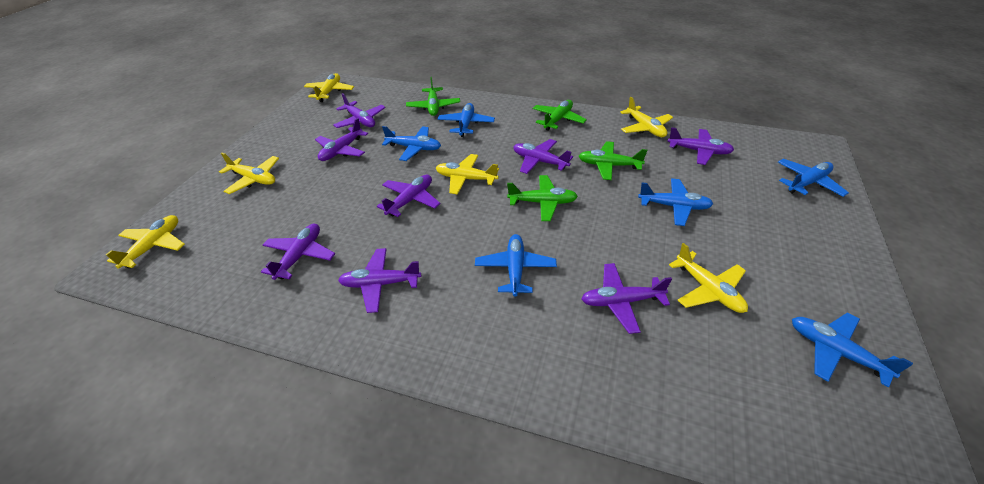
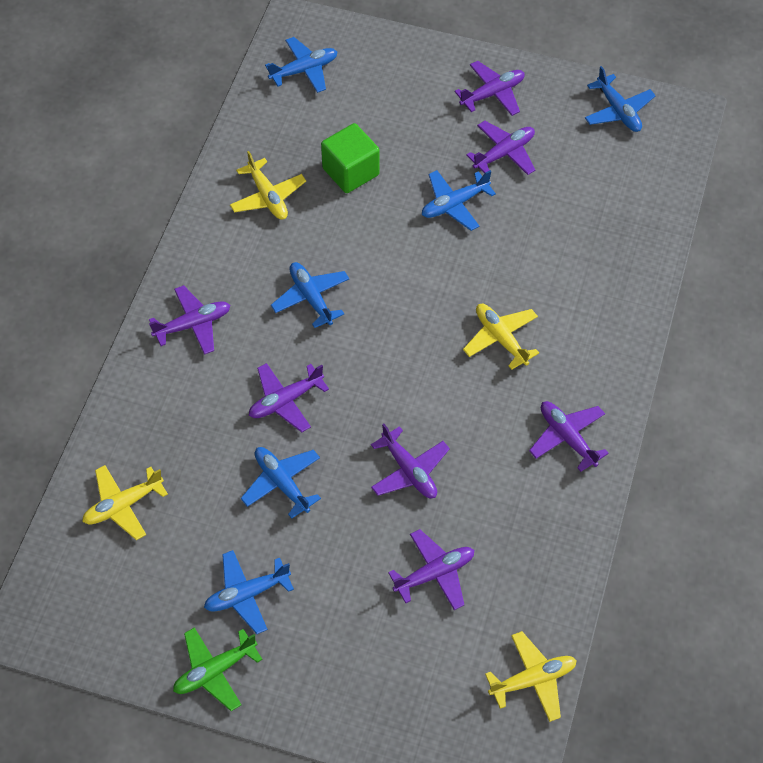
green cube: none = 0 -> [321,123,380,193] = 1
green plane: [406,77,460,116] [507,175,578,221] [533,100,587,131] [579,141,647,180] = 4 -> [173,627,263,711] = 1
purple plane: [261,224,335,280] [315,118,368,161] [333,93,386,128] [338,248,421,313] [377,175,441,217] [514,139,573,174] [581,263,672,334] [667,127,734,165] = 8 -> [149,285,230,355] [249,363,329,432] [371,424,450,498] [388,529,474,610] [455,61,525,116] [466,121,535,175] [529,401,609,472] = 7
yellow plane: [106,215,185,269] [219,153,279,194] [304,73,354,102] [436,154,499,195] [620,97,673,137] [669,243,748,313] = 6 -> [82,465,168,540] [230,151,306,220] [463,304,539,370] [485,631,577,722] = 4

